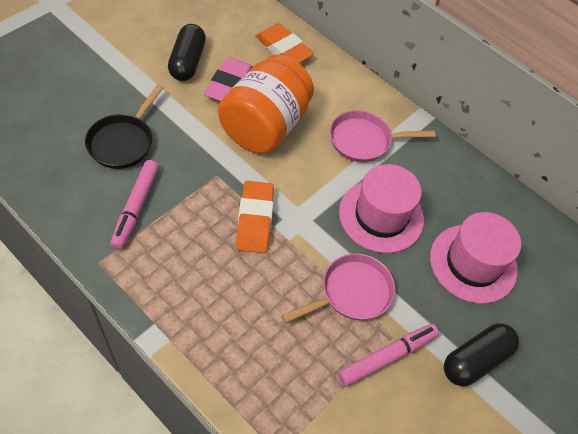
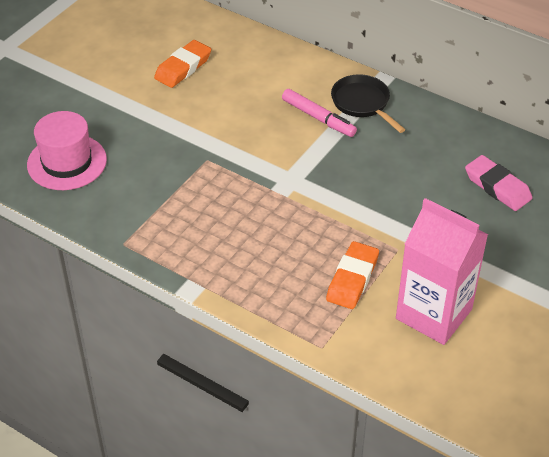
black capsule: [168,24,206,81] [444,323,519,387] = 2 -> none = 0
orange jar: [218,54,314,154] = 1 -> none = 0
pink carton: none = 0 -> [396,198,488,345] = 1
pink hat: [339,164,424,253] [430,212,521,304] = 2 -> [27,111,107,190] = 1
pink marker: [110,160,159,250] [338,324,439,387] = 2 -> [282,89,357,137] = 1
pink pan: [281,253,395,323] [330,110,436,162] = 2 -> none = 0

